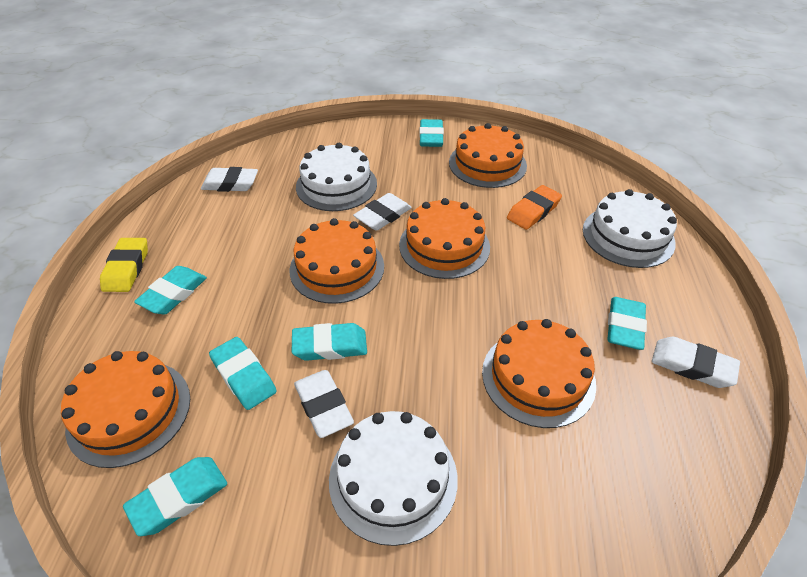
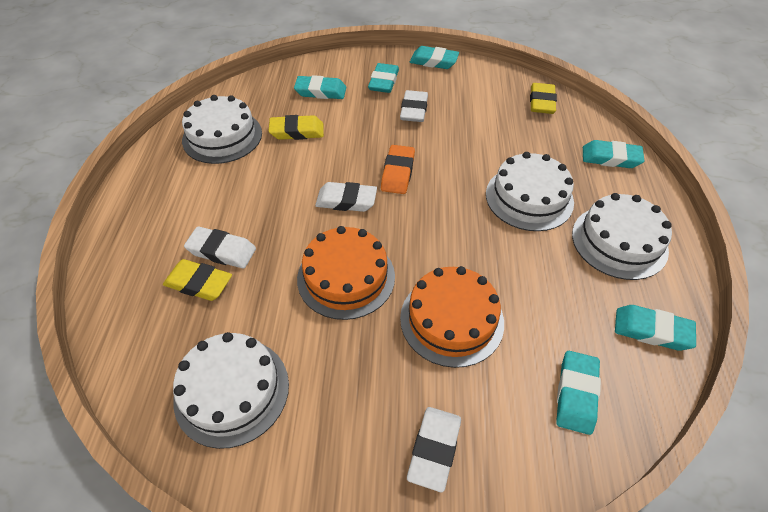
orange cake: [61,351,190,468] [290,218,384,304] [399,198,490,279] [449,123,527,188] [482,319,596,428] = 5 -> [297,226,395,320] [400,266,504,368] = 2
white cake: [296,143,377,211] [329,411,458,546] [583,189,677,268] = 3 -> [173,332,289,449] [182,95,262,164] [486,152,574,231] [572,193,672,280] = 4
yellow eraser: [100,238,148,292] = 1 -> [163,259,232,301] [269,115,324,140] [530,83,557,114] = 3

